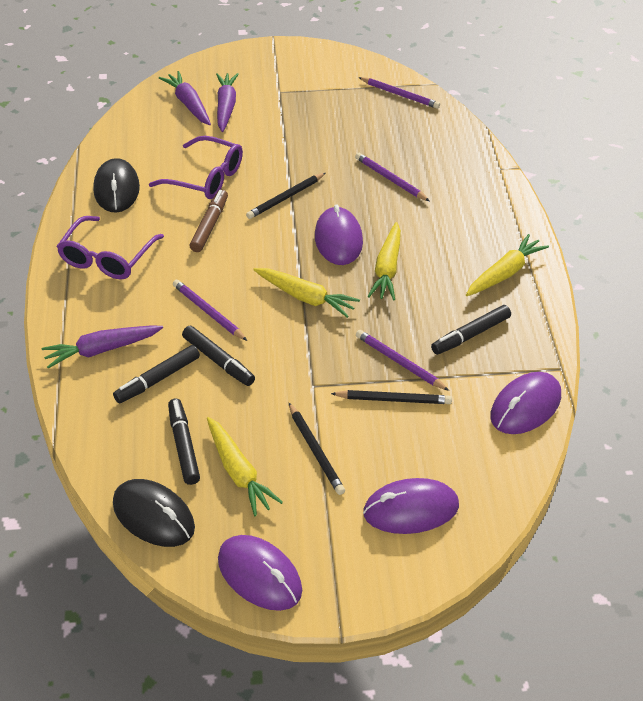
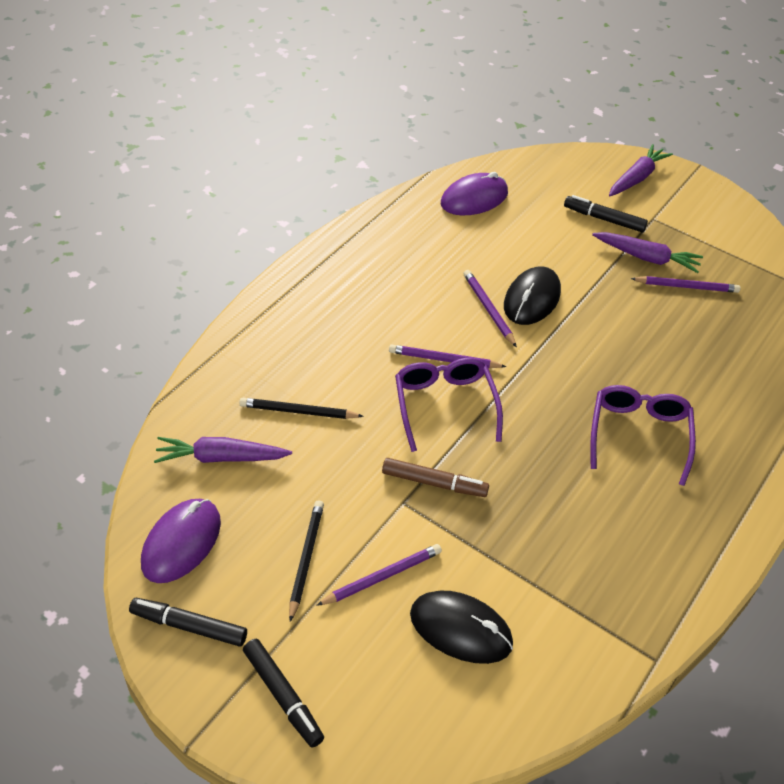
black marker: [113,345,200,404] [168,399,200,485] [182,326,255,386] [431,305,511,355] = 4 -> [129,598,247,647] [243,639,324,748] [564,195,648,232] = 3
black pencil: [246,173,326,219] [289,403,345,495] [331,390,452,404] = 3 -> [239,398,364,419] [289,500,324,622] = 2
purple mouse: [218,535,302,611] [315,204,363,265] [363,478,459,534] [490,372,561,434] = 4 -> [141,499,221,583] [441,172,508,215] = 2
yellow carrot: [207,417,283,516] [253,268,360,318] [368,222,401,300] [466,234,549,296] = 4 -> none = 0

